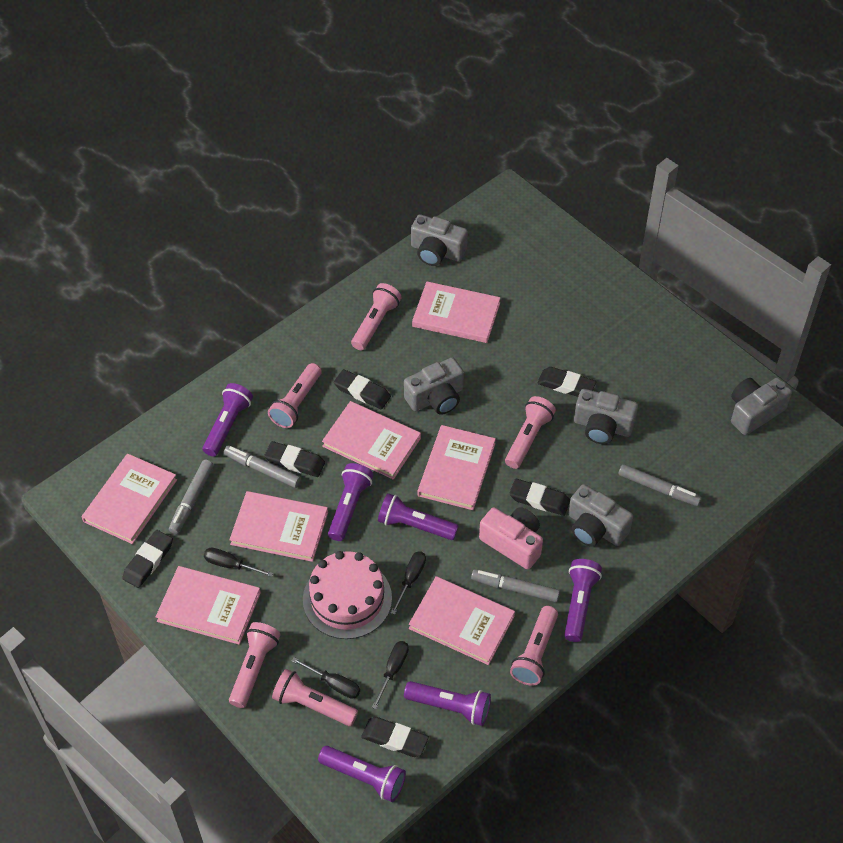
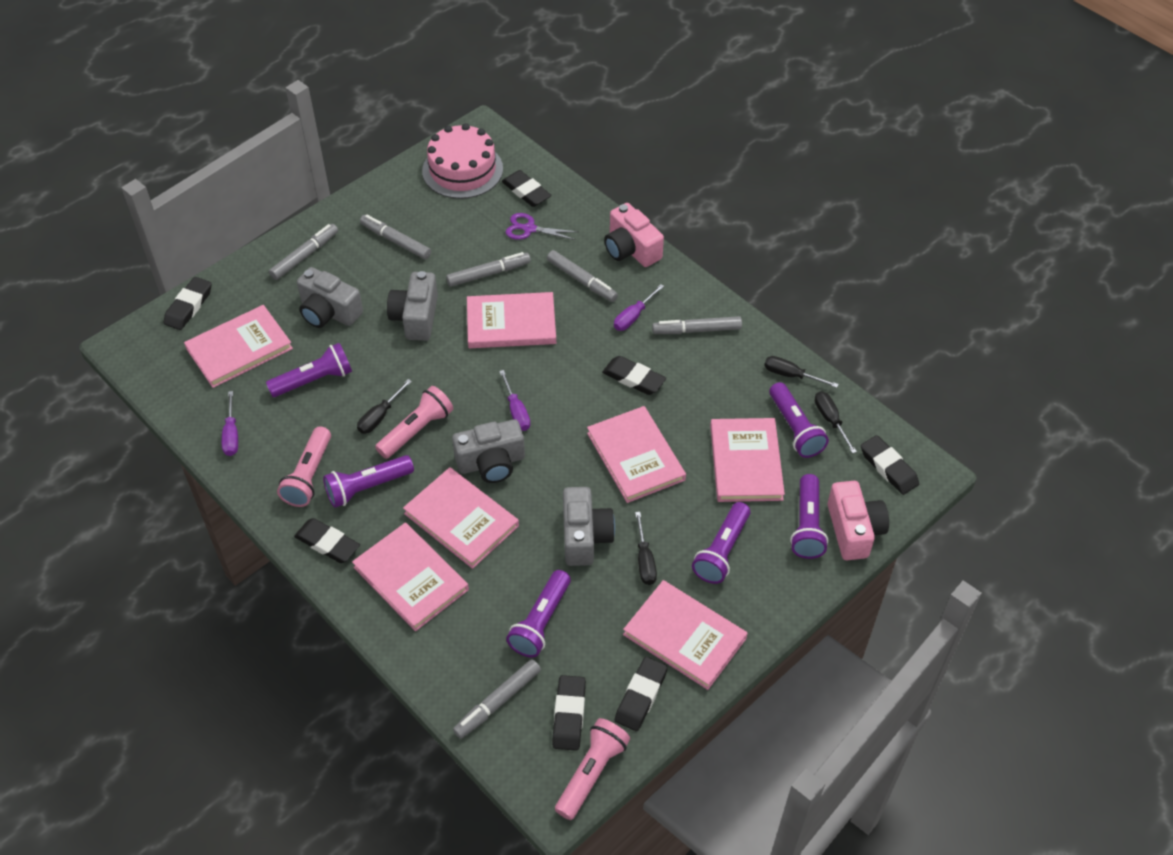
black eraser: [122,530,173,588] [264,441,325,477] [334,369,391,409] [361,717,429,757] [509,479,570,516] [537,367,596,397] = 6 -> [164,277,212,330] [294,518,360,563] [502,170,552,207] [552,675,586,751] [602,356,666,395] [615,657,668,731] [861,435,919,495] = 7
grey camera: [404,357,464,415] [411,214,468,266] [568,484,633,547] [574,389,638,444] [731,378,792,435] = 5 -> [297,267,363,328] [387,271,438,341] [452,419,525,483] [563,487,615,566] = 4
grey marker: [169,460,214,534] [224,445,301,488] [471,569,560,602] [618,464,702,506] = 4 -> [269,224,338,280] [360,215,431,259] [446,252,531,287] [453,659,541,739] [547,250,618,302] [652,316,742,334] = 6
pink camera: [479,507,543,569] = 1 -> [604,203,664,267] [828,481,889,560] = 2
pink flashlight: [229,622,281,708] [268,363,321,428] [272,669,358,726] [351,283,401,351] [505,396,556,469] [510,606,558,686] = 6 -> [277,426,331,507] [375,386,453,459] [555,718,630,820] = 3
purple scissors: none = 0 -> [506,213,578,240] = 1
purple screwdriver: none = 0 -> [222,391,238,456] [499,370,530,431] [614,284,664,331] = 3

